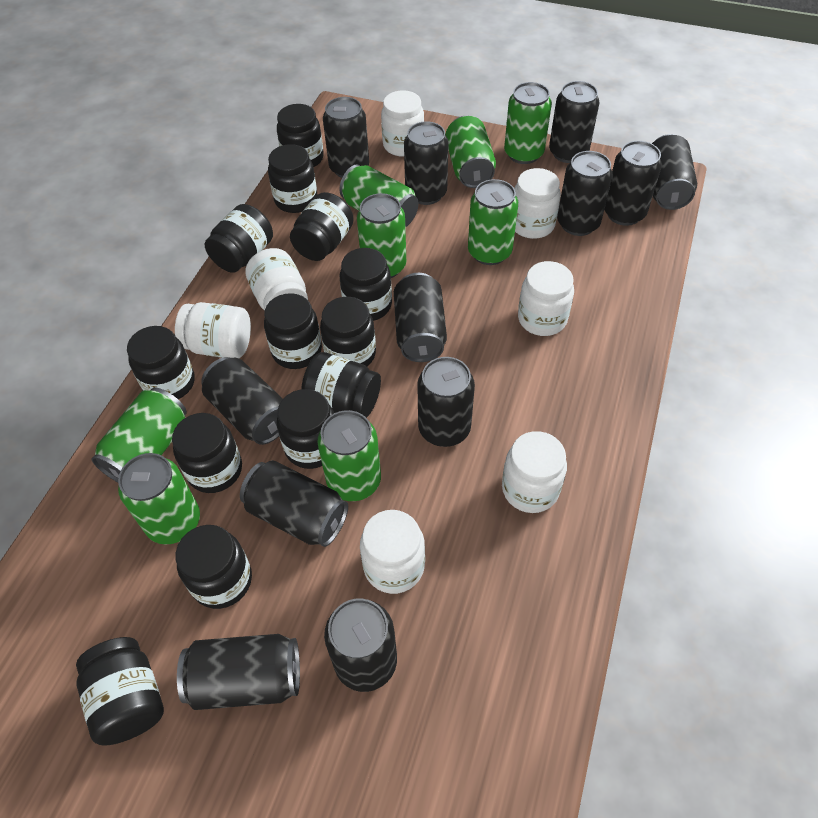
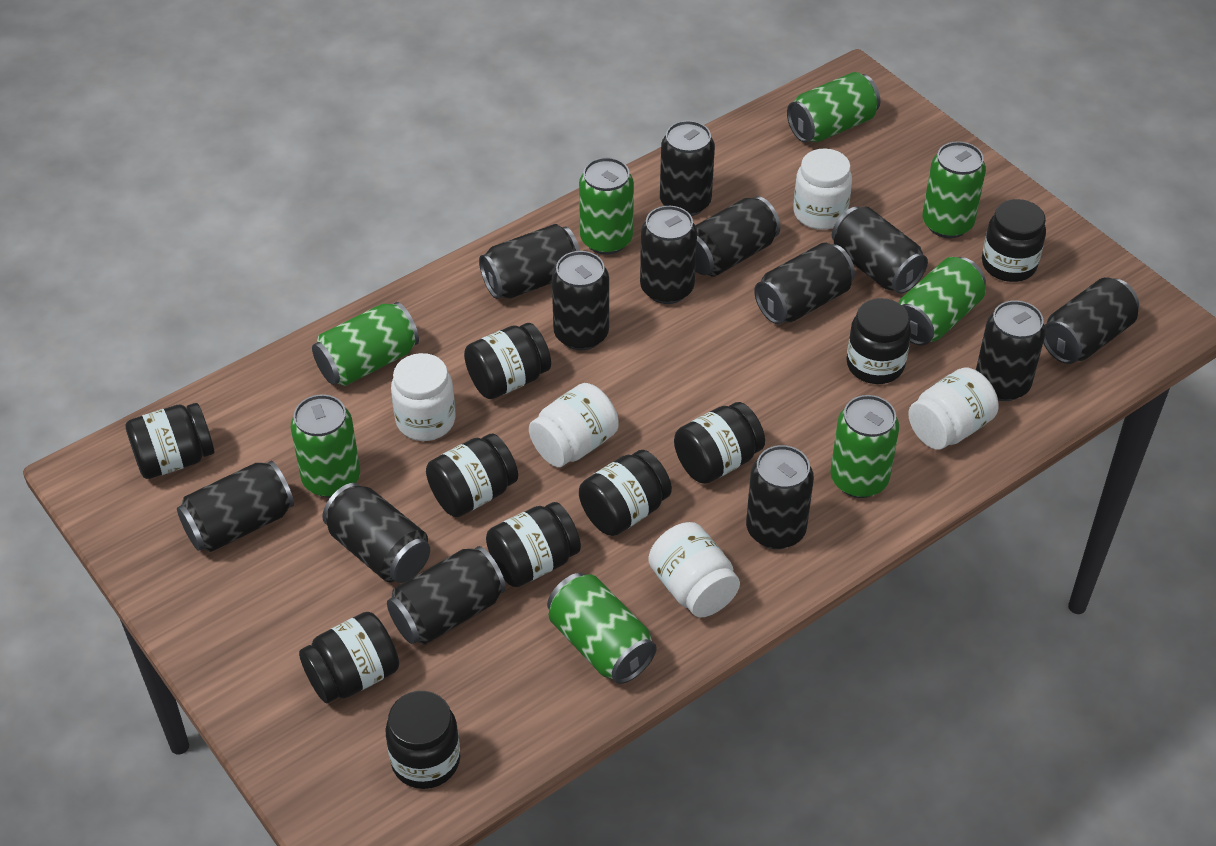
black can: [177,634,300,710] [201,357,283,445] [240,460,348,547] [323,97,369,178] [324,599,397,692] [394,273,447,362] [404,121,449,205] [417,357,475,447] [549,81,600,163] [557,151,613,236] [604,141,662,226] [652,134,697,210] = 12 -> [177,461,294,552] [322,483,430,583] [387,546,506,644] [479,224,580,299] [552,251,609,350] [640,206,697,304] [660,121,715,216] [695,196,781,276] [746,445,814,549] [754,243,855,324] [832,206,928,294] [976,300,1046,401] [1043,278,1139,364] = 13
black jar: [76,637,164,746] [127,326,195,399] [172,413,242,493] [176,525,252,609] [205,204,273,273] [264,293,322,369] [268,144,317,213] [276,389,334,469] [277,104,324,168] [290,192,354,261] [301,352,381,418] [320,297,376,367] [340,248,392,321] = 13 -> [126,403,214,479] [299,612,399,703] [385,691,460,789] [426,434,518,517] [464,323,551,399] [486,502,581,587] [579,450,672,536] [674,402,765,484] [847,298,911,384] [982,199,1046,282] = 10
white jar: [175,302,251,358] [245,248,308,310] [360,510,425,594] [381,90,424,157] [502,431,567,513] [514,168,561,239] [518,261,574,336] = 7 -> [391,353,456,441] [529,383,619,467] [648,522,740,618] [793,149,852,230] [908,367,998,450] = 5

